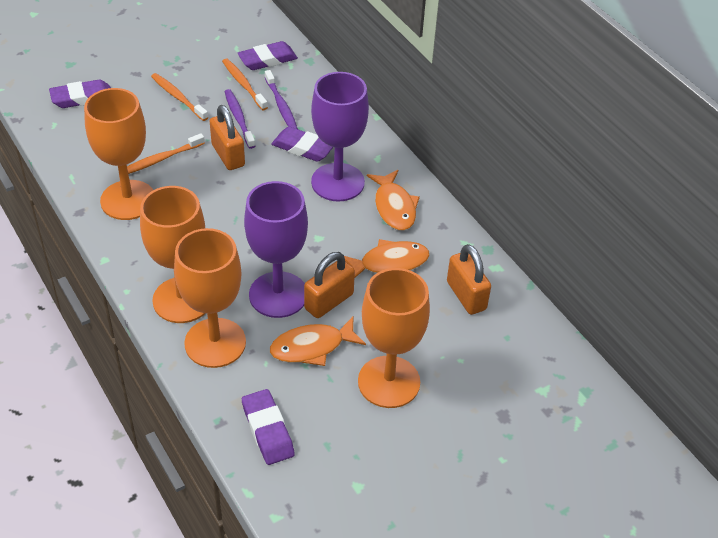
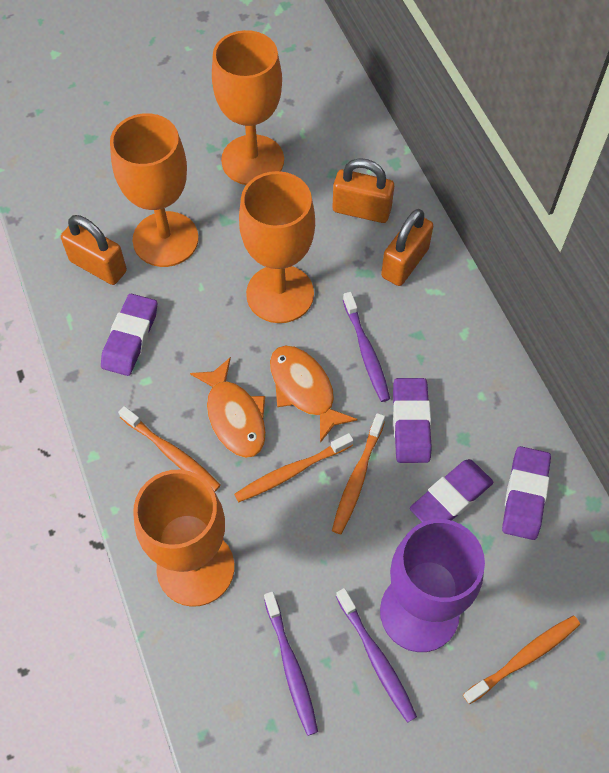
orange fish: [270,317,366,366] [344,239,430,278] [367,170,420,230] = 3 -> [190,357,266,458] [270,345,358,443] = 2
orange toothbrush: [118,133,205,174] [151,73,208,121] [222,59,268,110] = 3 -> [118,406,221,492] [234,433,354,502] [332,413,385,534] [463,616,580,704] = 4
purple goblet: [244,181,308,318] [311,72,369,202] = 2 -> [380,519,485,652] = 1
purple toothbrush: [225,89,255,149] [265,70,298,129] = 2 -> [264,592,318,736] [336,588,417,723] [343,292,390,402] = 3

